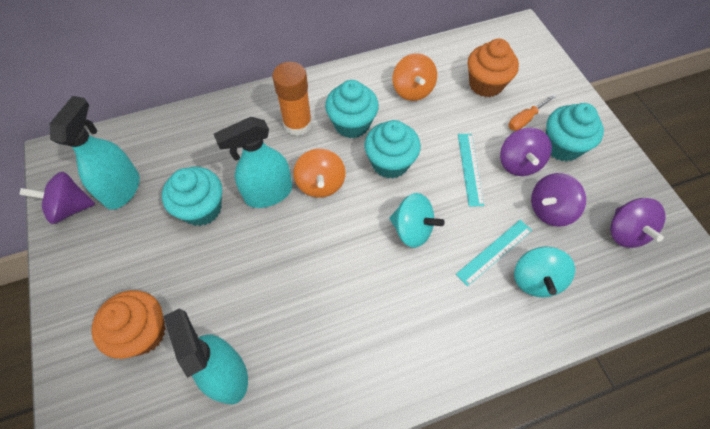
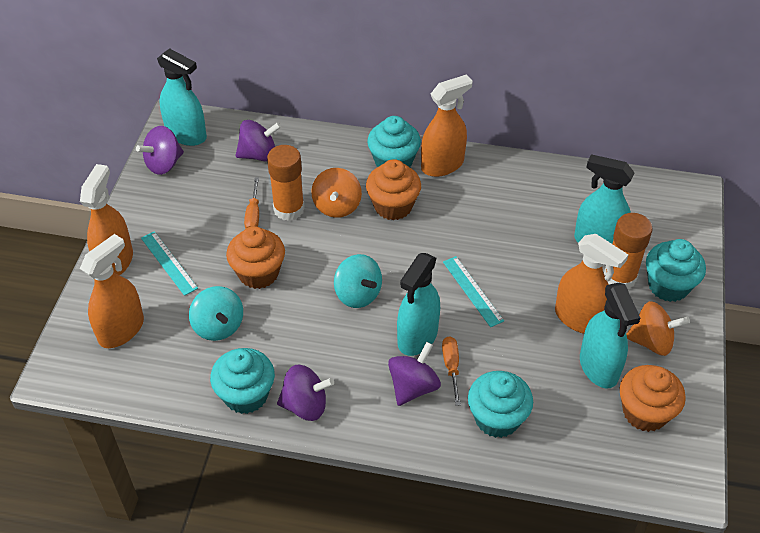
orange cupcake: [91,290,166,359] [468,39,519,97] = 2 -> [226,226,285,289] [366,159,421,220] [620,365,686,432] = 3
orange glue stick: [272,62,312,136] = 1 -> [267,145,305,221] [604,213,652,289] = 2
orange screwdriver: [509,94,556,131] = 1 -> [244,178,259,229] [442,337,461,406] = 2
orange spray bottle: none = 0 -> [80,164,133,276] [80,234,144,348] [421,74,473,177] [555,234,628,334] = 4
turquoise spray bottle: [50,96,140,210] [163,309,248,404] [214,117,292,208] = 3 -> [157,48,207,146] [397,253,440,356] [574,154,635,244] [580,283,640,388] = 4

